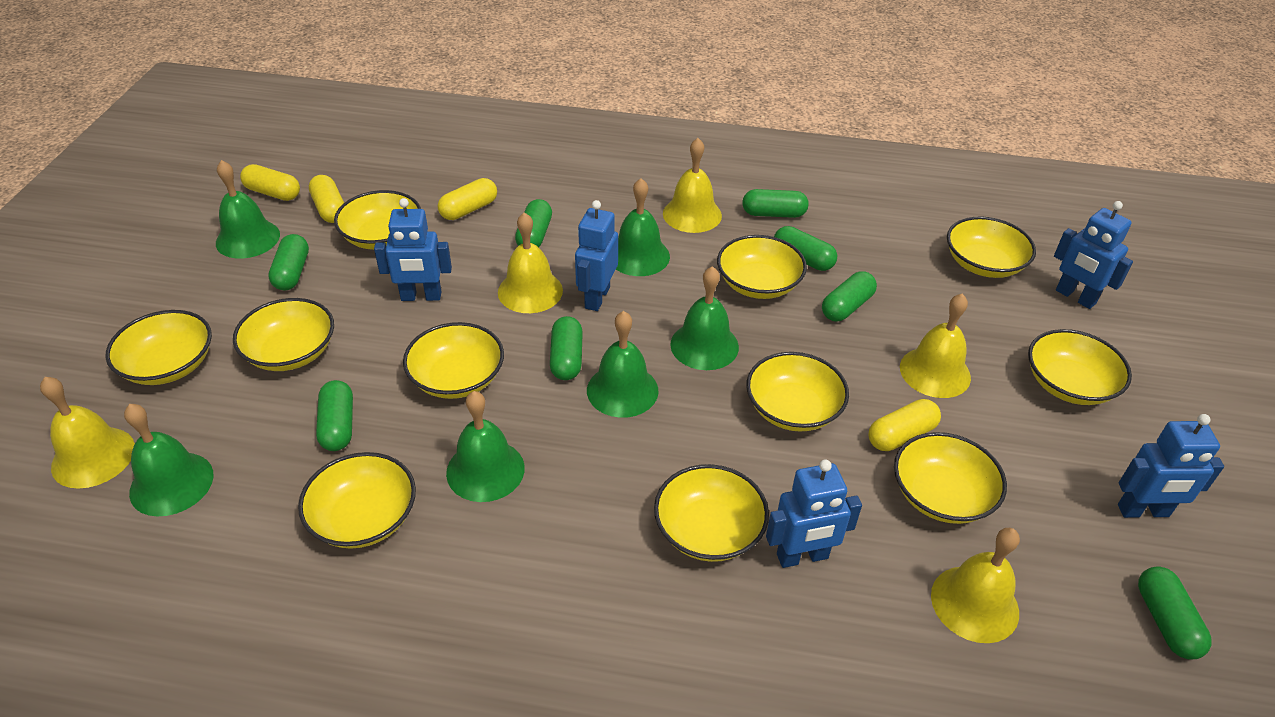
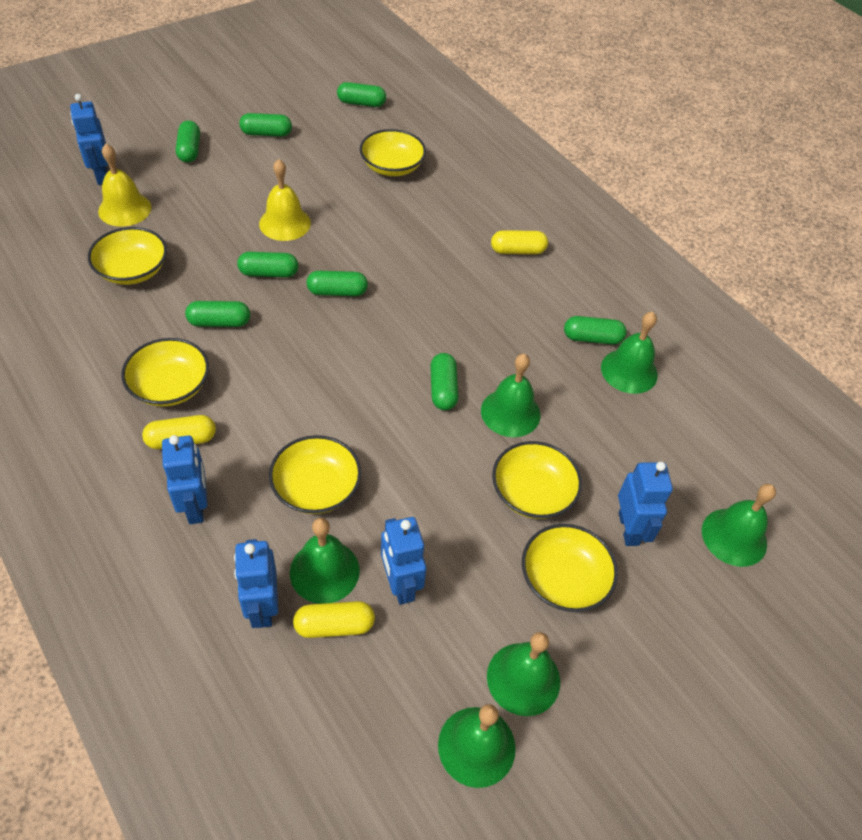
yellow bell: [40,377,135,489] [498,212,563,313] [663,138,722,233] [900,293,971,398] [931,528,1020,643] = 5 -> [98,144,152,227] [259,159,311,241] = 2
yellow bowl: [105,310,212,385] [233,298,334,371] [298,452,416,549] [334,190,421,250] [403,322,504,399] [654,464,769,562] [717,235,807,299] [746,352,849,432] [894,432,1007,524] [947,216,1036,278] [1028,329,1132,405] = 11 -> [88,227,167,285] [121,338,209,407] [269,435,361,514] [360,129,426,176] [492,441,582,519] [522,524,618,612] = 6
yellow capsule: [240,164,300,201] [309,175,344,223] [438,178,497,220] [868,399,941,451] = 4 -> [142,415,216,449] [293,601,375,638] [491,230,548,254] = 3

